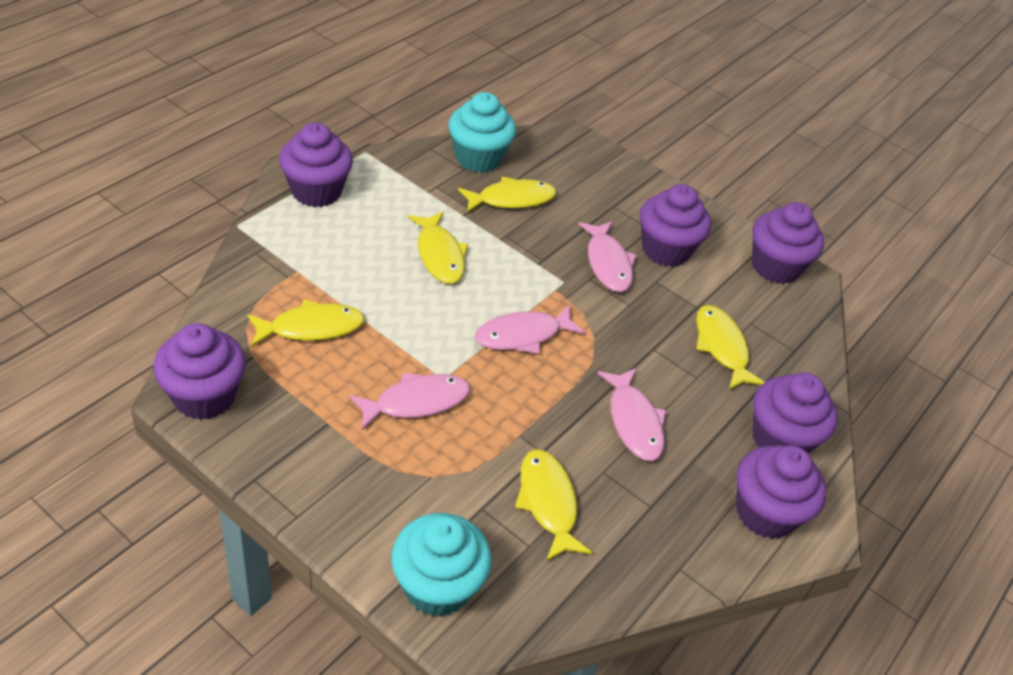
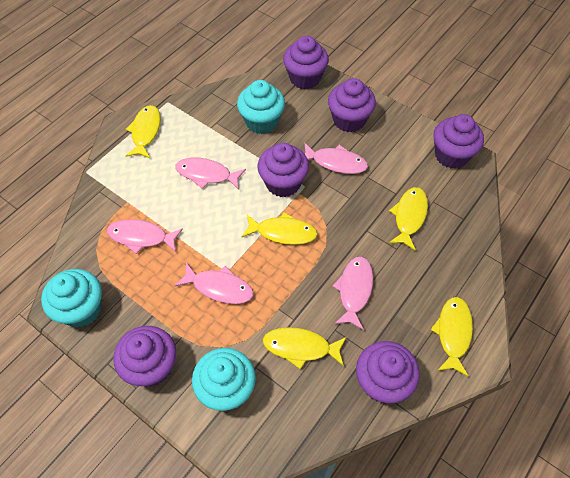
pink fish: [349,373,470,430] [475,305,585,354] [578,221,637,292] [597,368,666,461] = 4 -> [107,219,183,254] [175,158,246,190] [175,262,254,304] [305,143,368,174] [333,256,373,330] = 5
turquoise cupcake: [391,513,492,617] [449,92,516,173] = 2 -> [41,269,102,328] [192,348,256,411] [237,80,285,134] = 3

